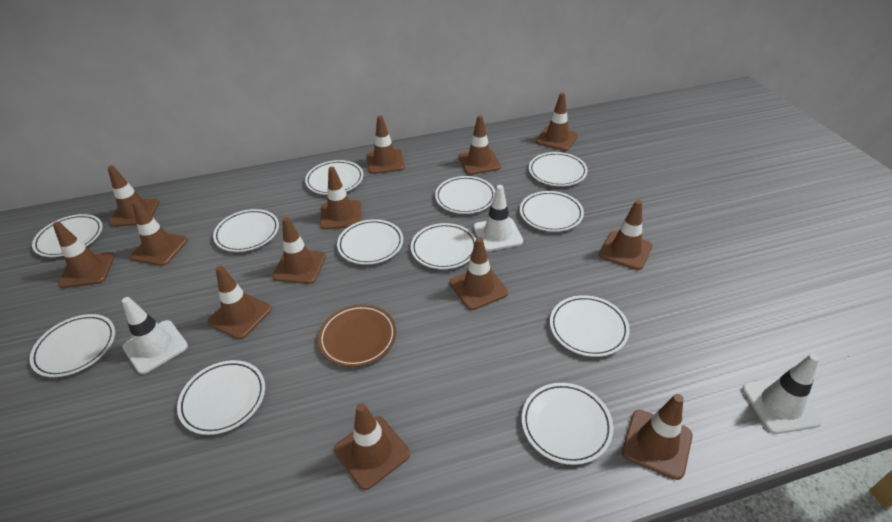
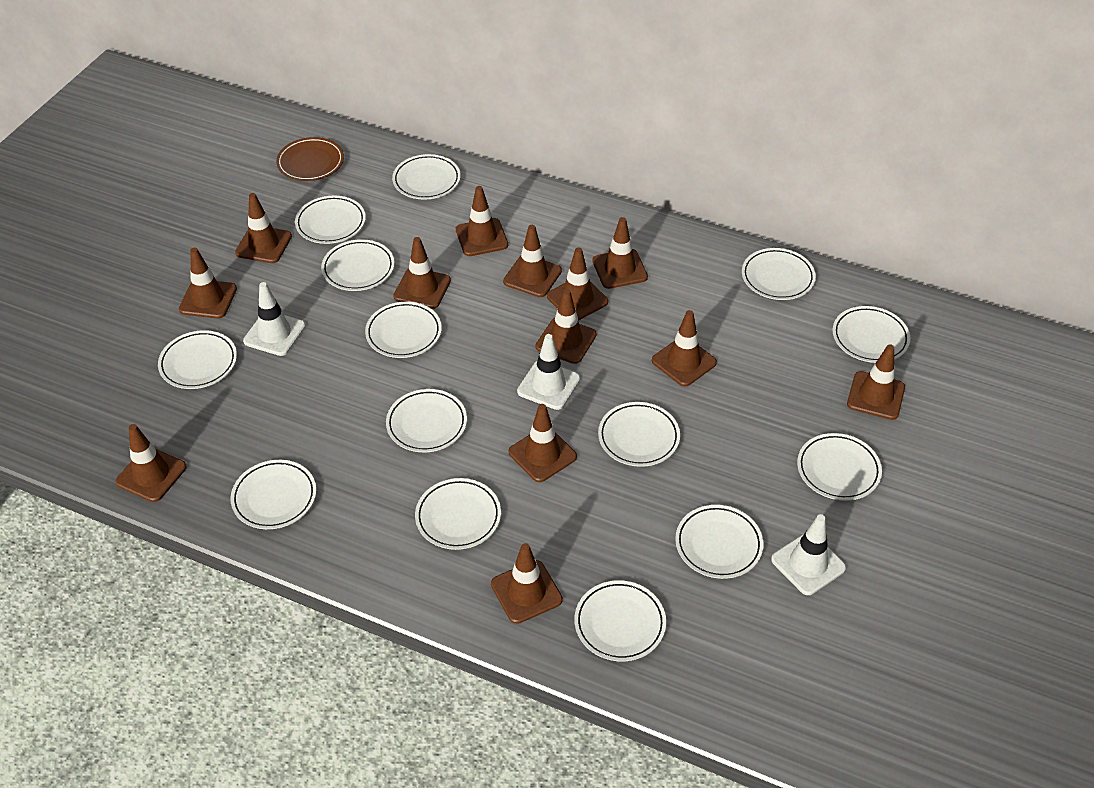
white plate: [29,314,115,377] [32,214,103,257] [177,360,265,435] [213,209,279,252] [305,160,363,195] [337,219,403,265] [411,223,476,269] [435,176,495,214] [520,191,584,232] [522,383,613,465] [529,152,588,186] [550,295,630,357] = 12 -> [158,330,237,389] [230,460,316,529] [295,195,366,244] [321,239,395,291] [365,302,442,358] [386,389,467,452] [392,154,461,200] [415,478,501,550] [574,580,666,661] [598,402,680,467] [675,505,763,579] [742,248,816,300] [797,433,882,501] [832,306,910,363] = 14

